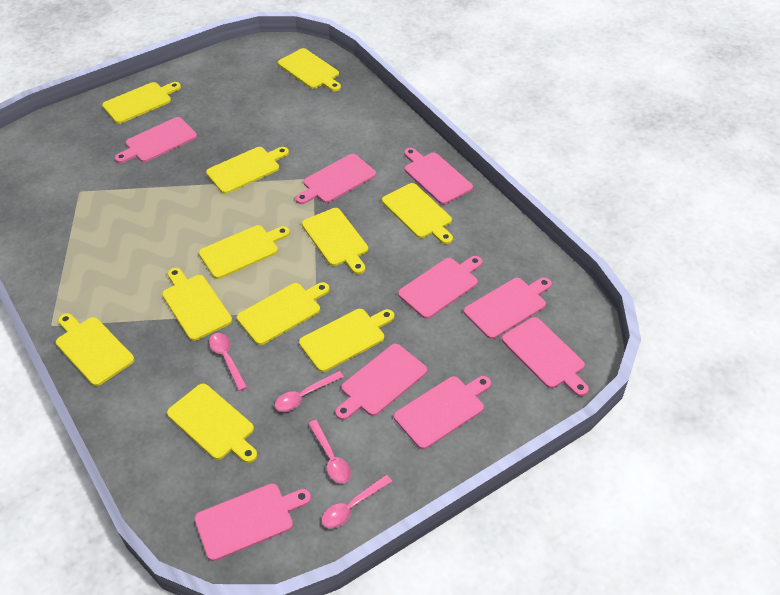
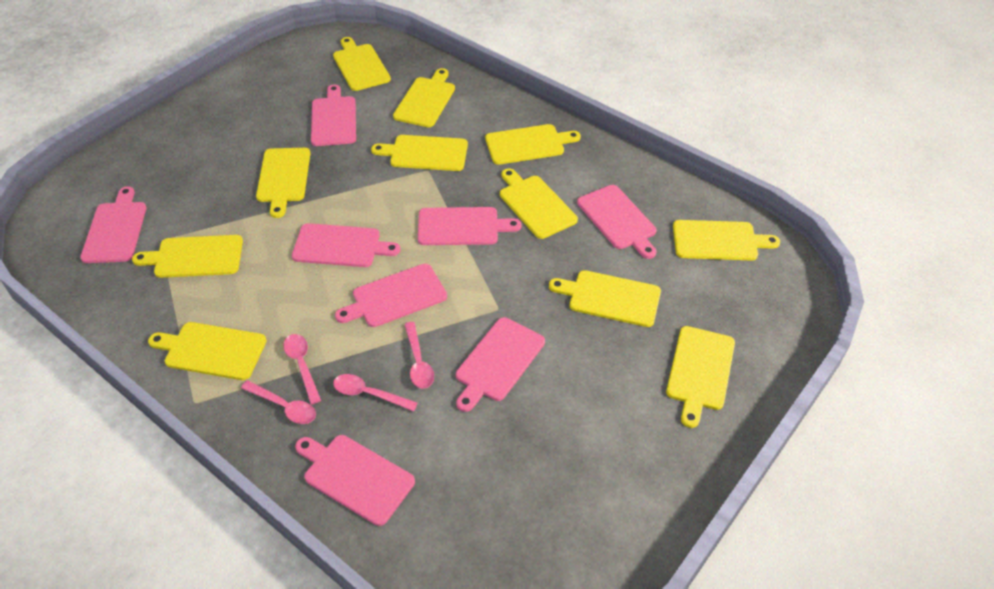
pink cutting board: [115,117,197,163] [194,483,311,561] [295,154,376,204] [335,344,427,420] [394,376,491,449] [398,256,482,319] [404,148,473,205] [464,277,552,339] [502,317,589,396] = 9 -> [80,186,147,263] [292,223,400,267] [295,435,415,526] [311,85,356,146] [335,264,447,327] [418,207,521,245] [456,317,545,412] [577,185,657,259] = 8

